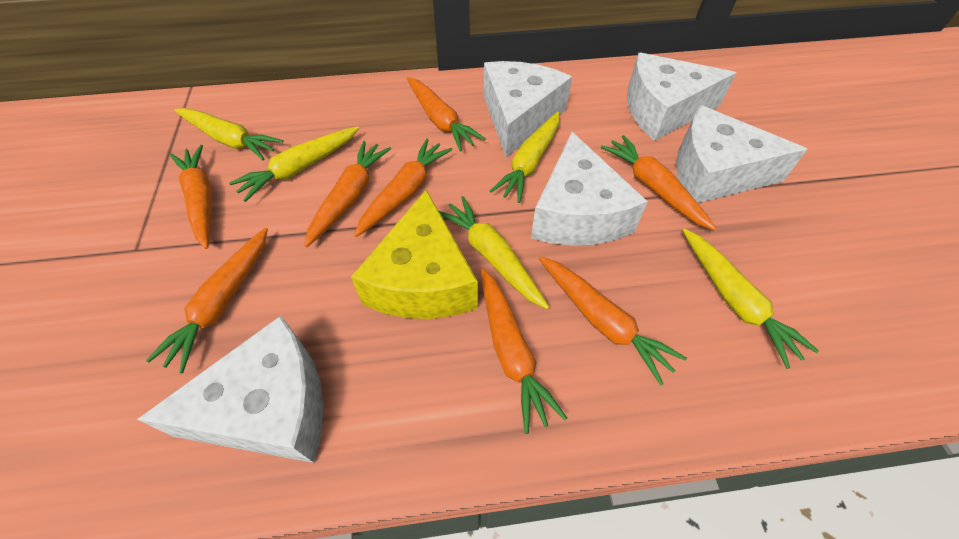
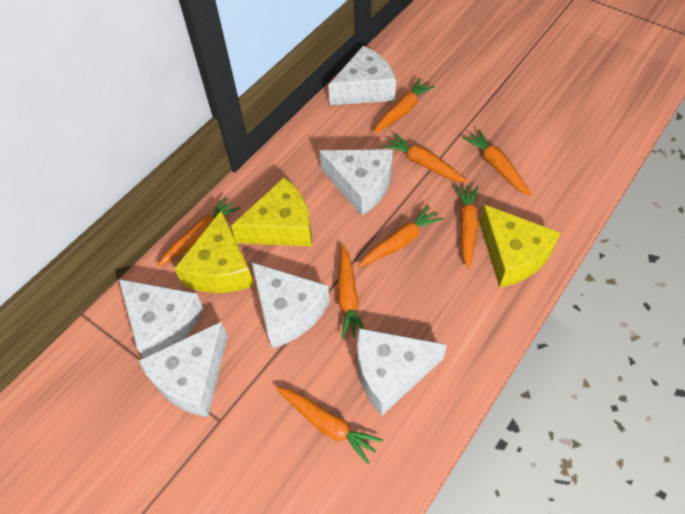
white cheese: [137,316,324,463] [484,61,572,157] [531,132,648,246] [627,52,736,141] [676,105,808,203] = 5 -> [119,279,204,358] [138,322,228,417] [252,262,330,348] [319,149,393,216] [328,46,396,105] [357,328,447,416] = 6
yellow carrot: [174,108,283,160] [229,126,359,202] [439,196,549,309] [490,112,560,203] [682,228,819,369] = 5 -> none = 0
yellow cheese: [351,189,478,319] = 1 -> [174,211,254,293] [231,177,312,246] [479,204,561,288] = 3

